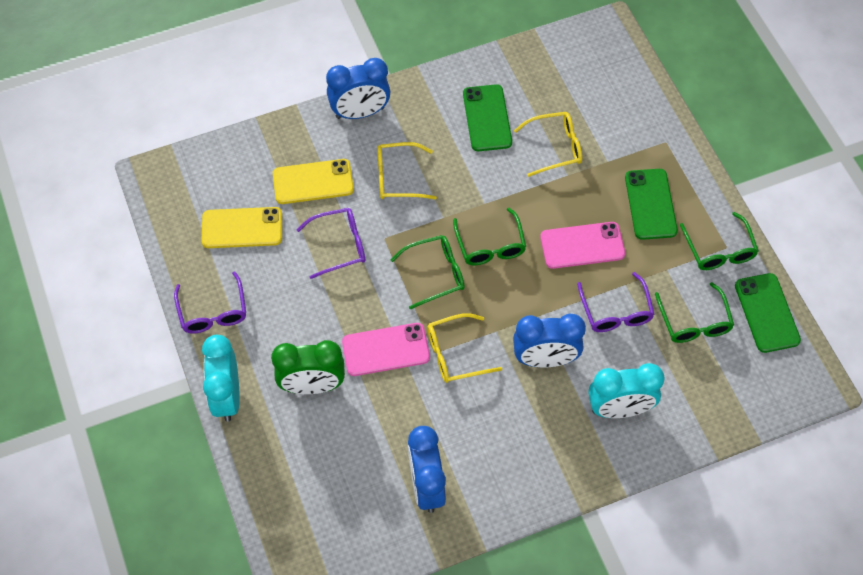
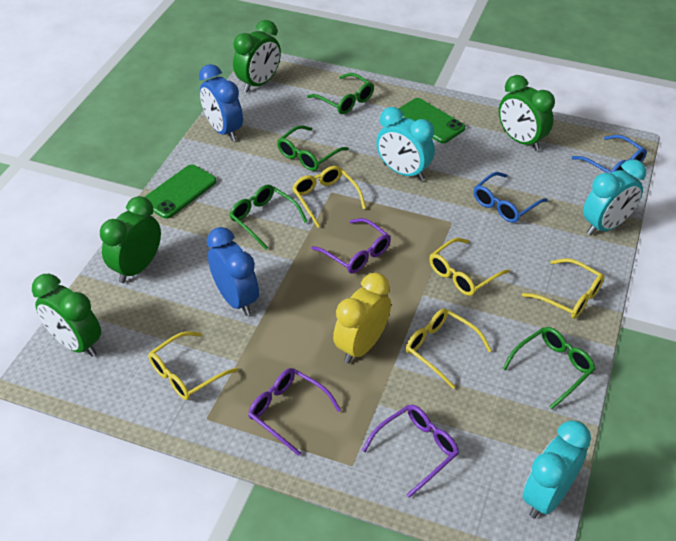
blue clock: [326,58,391,119] [408,426,446,513] [513,314,586,367] = 3 -> [199,64,243,141] [207,227,259,316] = 2
blue glasses: none = 0 -> [473,172,548,223] [571,135,647,173] = 2
green clock: [271,340,345,394] = 1 -> [32,274,101,357] [100,196,161,283] [233,20,281,92] [499,75,555,151] = 4
green phone: [463,84,512,151] [625,169,678,240] [735,273,801,353] = 3 -> [145,164,217,219] [398,98,465,143] = 2
pink phone: [342,323,430,376] [540,222,625,269] = 2 -> none = 0
turquoise clock: [202,335,240,422] [588,363,665,418] = 2 -> [376,107,435,181] [523,420,591,518] [583,159,646,235] = 3
yellow clock: none = 0 -> [333,273,391,363] = 1
yellow glasses: [377,142,437,199] [427,313,502,383] [514,112,582,177] = 3 -> [148,331,238,400] [292,166,366,227] [406,309,492,389] [429,238,510,296] [522,258,605,319] = 5
yellow phone: [201,207,282,248] [273,159,354,204] = 2 -> none = 0

